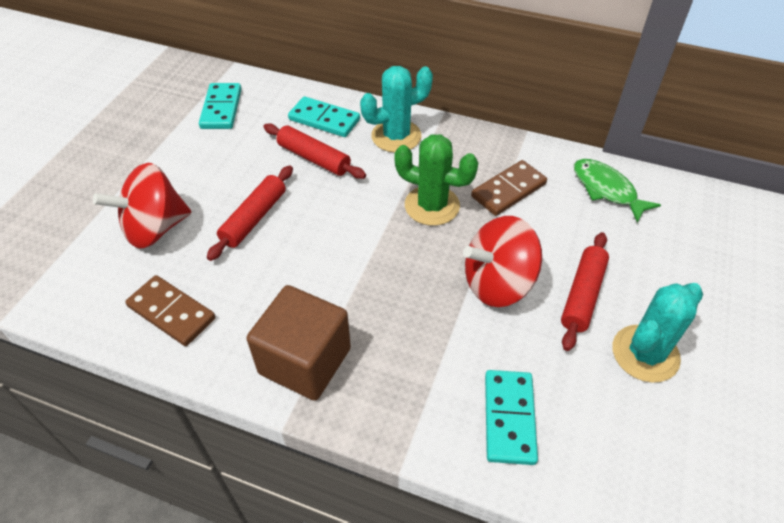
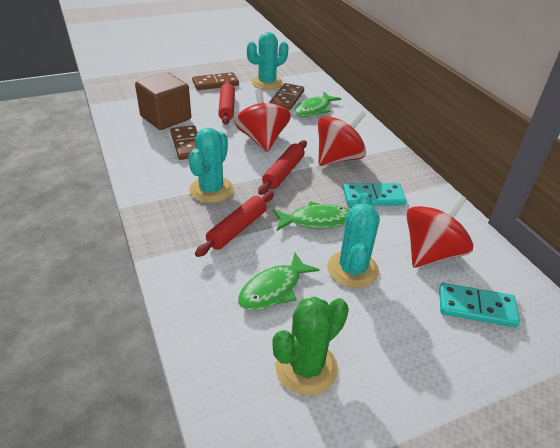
brown domino: [125,275,216,346] [471,160,547,216] = 2 -> [170,125,198,160] [192,72,239,90] [270,83,304,110] = 3
green fish: [574,159,661,223] = 1 -> [238,253,320,311] [273,202,350,231] [294,92,341,117] = 3
red spinning top: [93,163,191,249] [463,216,542,307] = 2 -> [234,88,291,152] [318,110,366,166] [406,194,473,268] = 3
turquoise cactus: [360,66,433,153] [612,283,703,383] = 2 -> [189,128,234,203] [247,32,288,90] [327,192,380,288] = 3
turquoise domino: [199,83,242,129] [288,96,360,137] [485,370,538,465] = 3 -> [343,183,406,206] [439,283,520,327] = 2

